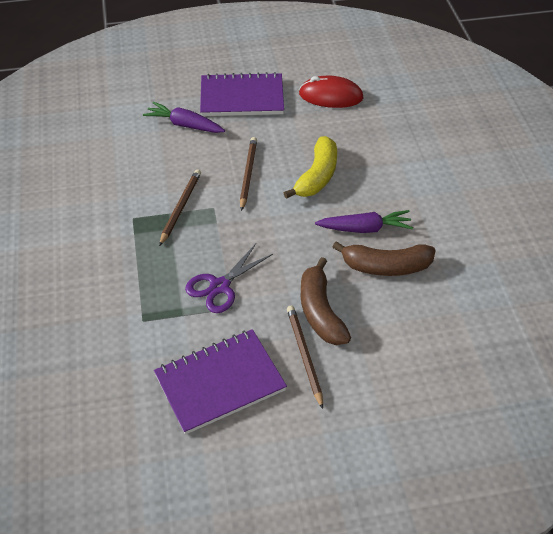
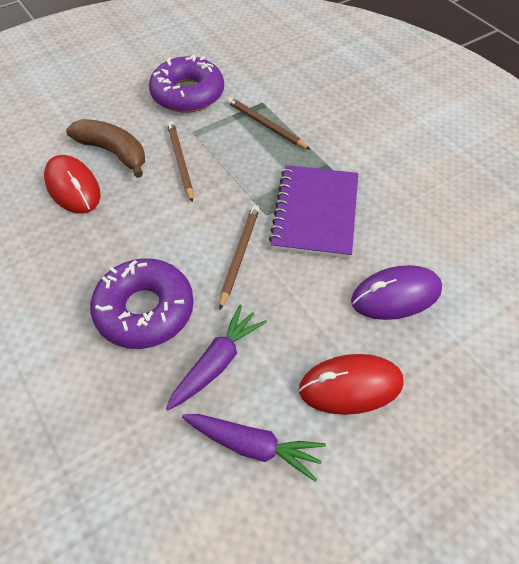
brown banana: [301,257,351,345] [333,241,436,276] = 2 -> [66,119,145,178] = 1
purple donut: none = 0 -> [90,258,194,349] [149,54,224,113] = 2
purple mouse: none = 0 -> [351,265,442,320] = 1
purple notebook: [154,329,287,435] [200,72,284,116] = 2 -> [269,165,358,259] = 1
purple scissors: [185,244,273,313] = 1 -> none = 0
red mouse: [299,75,364,108] = 1 -> [44,155,101,214] [299,354,404,415] = 2
yellow banana: [284,136,337,199] = 1 -> none = 0

